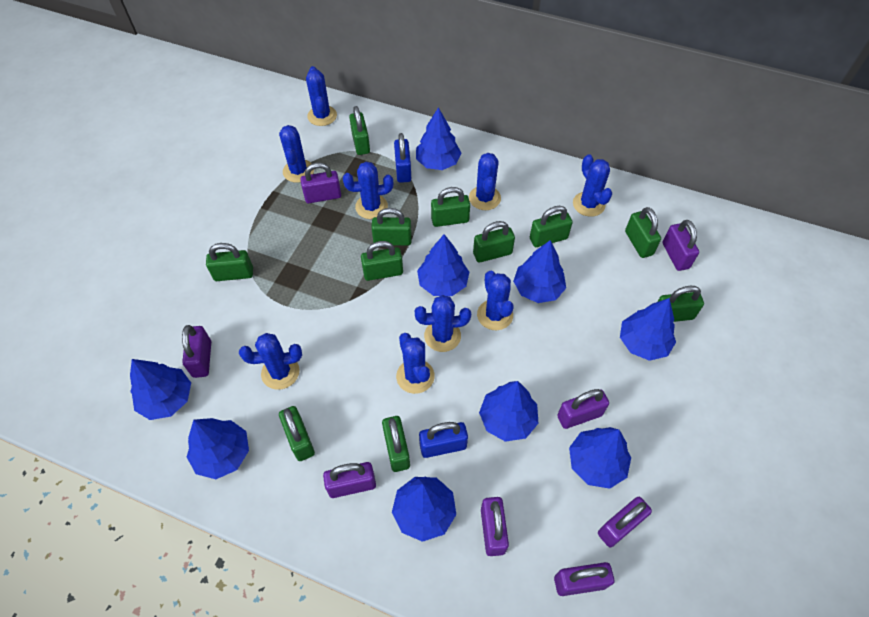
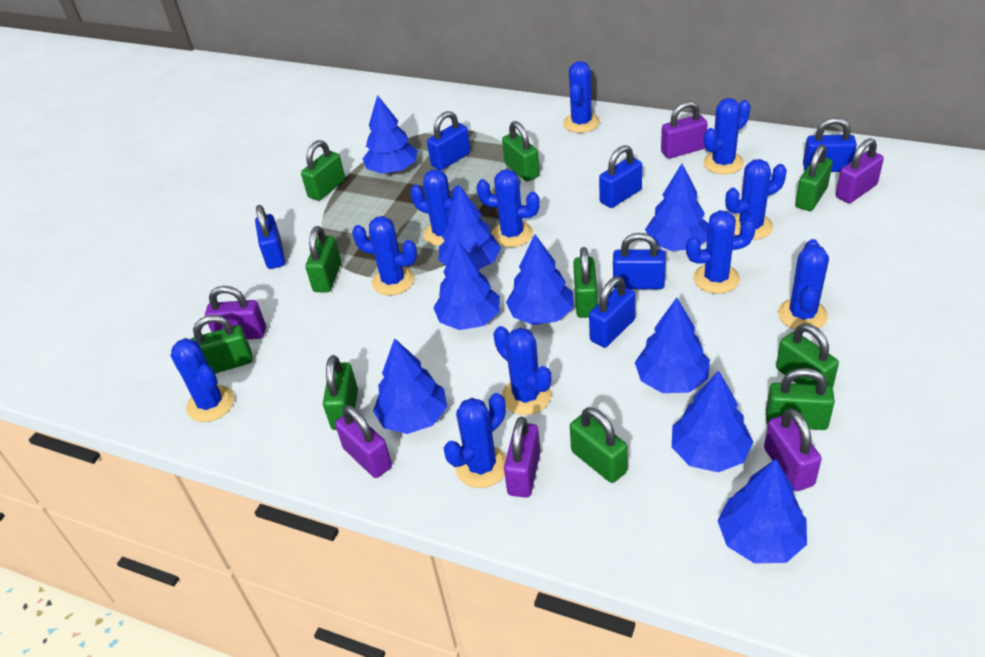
blue cactus: [239,333,302,390] [279,125,314,183] [306,66,337,126] [343,162,394,219] [396,333,435,394] [414,295,471,352] [469,153,501,210] [477,271,514,330] [573,154,612,217] = 9 -> [170,338,234,422] [352,216,417,295] [410,169,464,246] [444,393,506,488] [476,169,540,247] [493,326,551,415] [563,61,600,133] [686,210,756,294] [703,98,751,174] [725,159,787,240] [778,239,829,330] = 11
blue padlock: [394,133,411,183] [419,422,468,458] = 2 -> [255,205,285,269] [427,111,470,170] [589,276,636,348] [599,145,642,208] [613,233,666,289] [803,117,857,172] = 6
green padlock: [206,243,253,281] [279,406,315,461] [349,106,370,155] [361,241,403,281] [371,208,412,246] [382,416,410,472] [431,187,470,227] [473,221,515,263] [530,206,573,247] [625,207,661,258] [658,286,704,322] = 11 -> [191,315,253,374] [301,140,345,201] [305,226,341,293] [323,355,358,430] [502,121,540,181] [570,407,628,483] [573,247,598,318] [766,368,835,430] [776,323,839,388] [795,144,833,211] = 10
purple padlock: [182,325,211,378] [300,163,341,203] [323,462,376,498] [481,497,509,556] [554,562,614,596] [557,389,609,429] [598,497,652,547] [662,220,699,271] = 8 -> [205,286,266,340] [335,405,392,478] [504,417,540,498] [661,101,708,159] [764,408,822,491] [836,138,884,203] = 6

